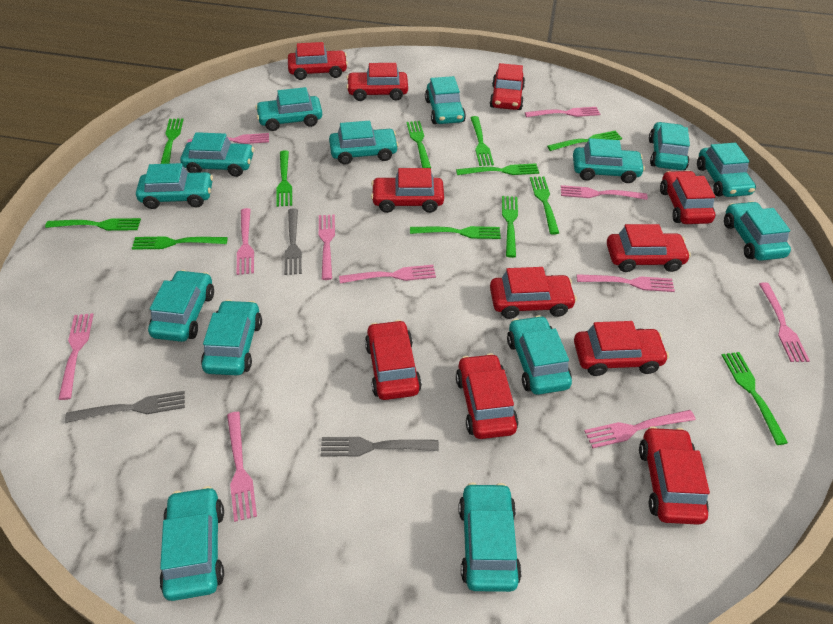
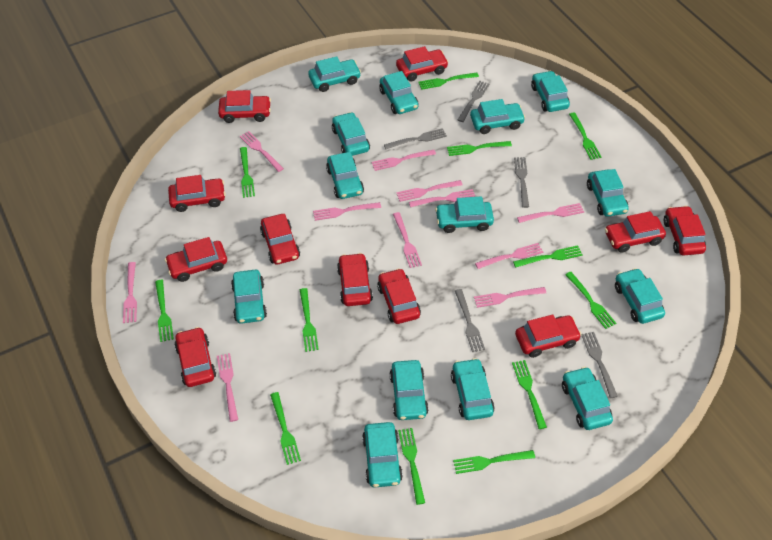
grey fork: [65,391,185,423] [284,208,302,275] [321,437,439,456] = 3 -> [384,128,447,149] [455,289,485,352] [458,81,489,122] [514,157,529,208] [581,332,618,398] = 5

